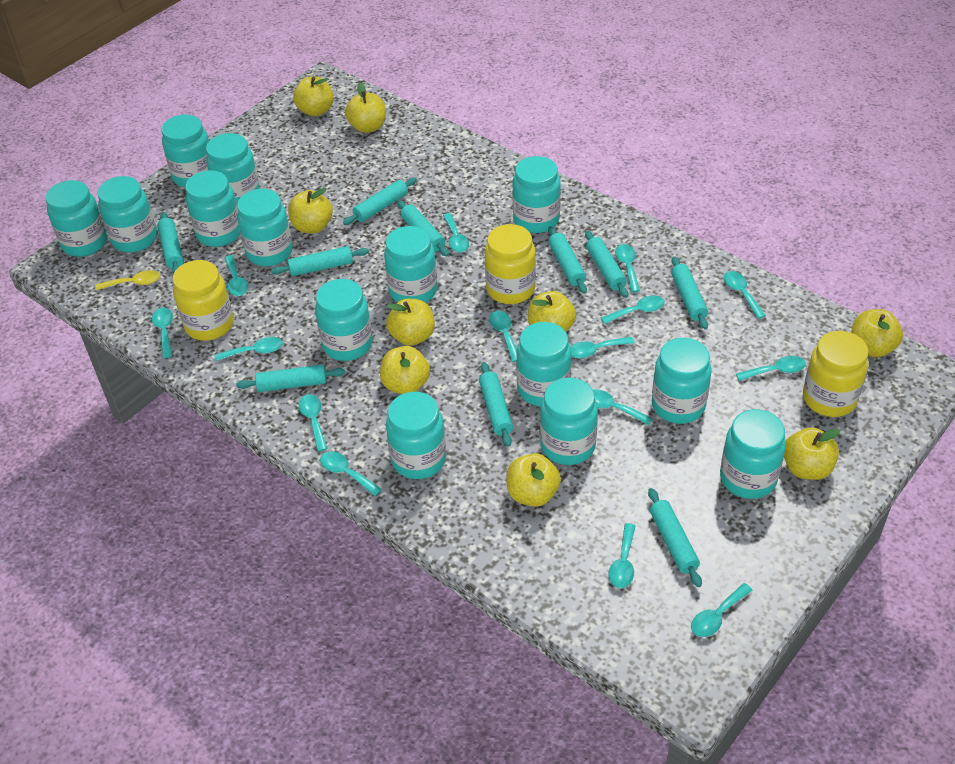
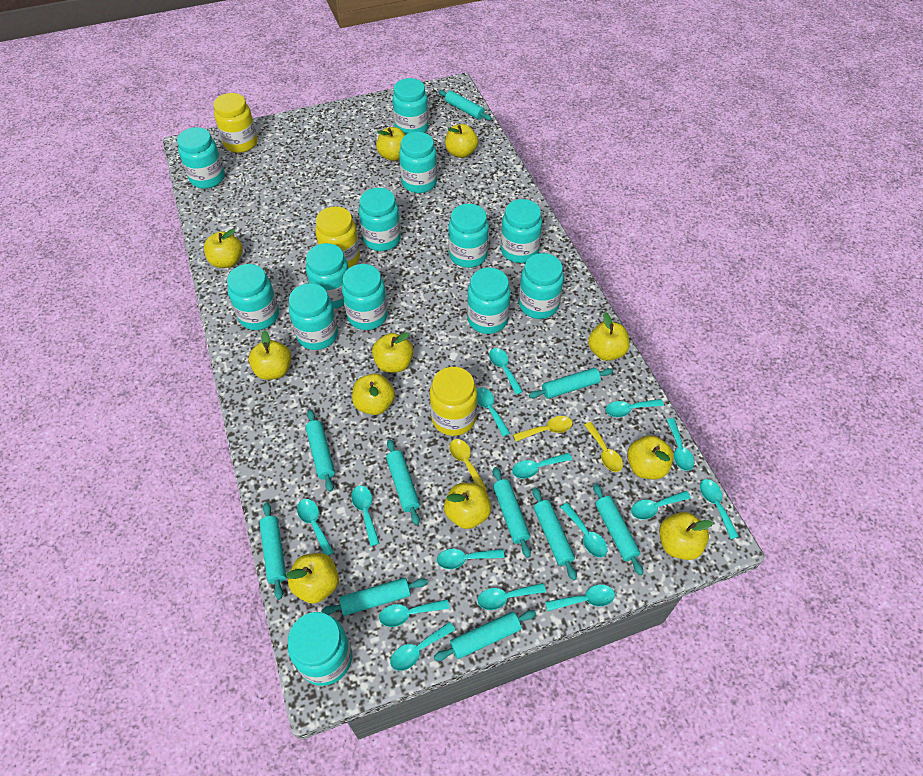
turquoise jar: [45,180,107,257] [98,176,157,253] [161,115,209,188] [186,170,240,247] [206,133,260,204] [237,189,293,266] [315,279,373,361] [384,226,438,303] [386,392,446,479] [512,156,561,233] [516,322,571,407] [540,378,598,465] [652,338,712,424] [720,409,786,499] = 14 -> [177,127,225,189] [227,264,279,330] [288,612,352,686] [289,283,338,350] [306,243,349,309] [342,264,388,330] [359,188,401,251] [393,78,429,135] [399,132,437,193] [448,204,489,268] [467,268,511,334] [501,199,542,263] [519,253,564,319] = 13
yellow apple: [288,188,333,233] [293,76,334,117] [345,82,386,133] [380,346,430,394] [386,299,435,346] [506,453,561,507] [528,291,576,332] [784,427,840,480] [851,309,903,358] = 9 -> [204,229,243,268] [249,330,291,380] [286,553,339,604] [352,374,395,415] [372,332,414,373] [376,127,406,161] [444,483,491,529] [445,124,478,158] [588,312,630,361] [627,435,674,479] [659,512,713,560] = 11
yellow spoon: [95,270,160,290] = 1 -> [449,439,487,490] [513,416,573,441] [584,422,623,472] = 3

